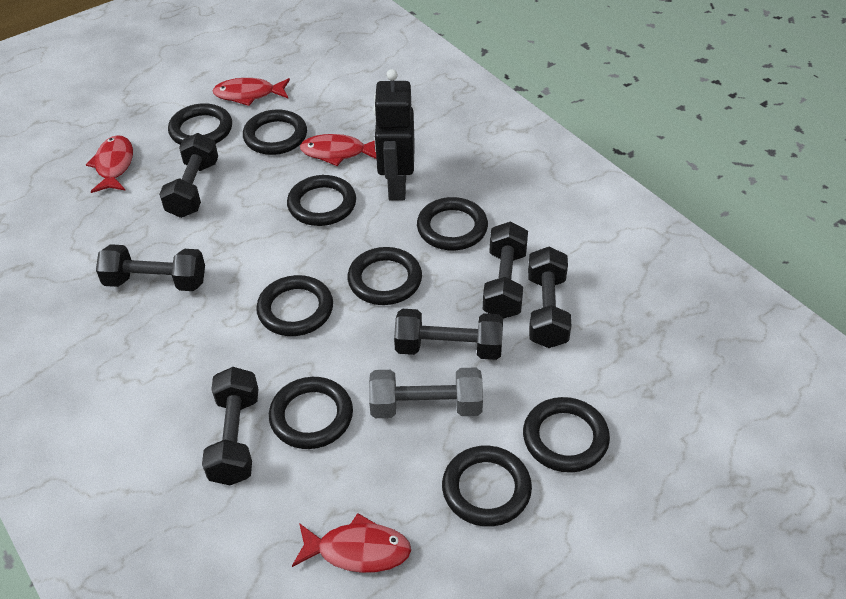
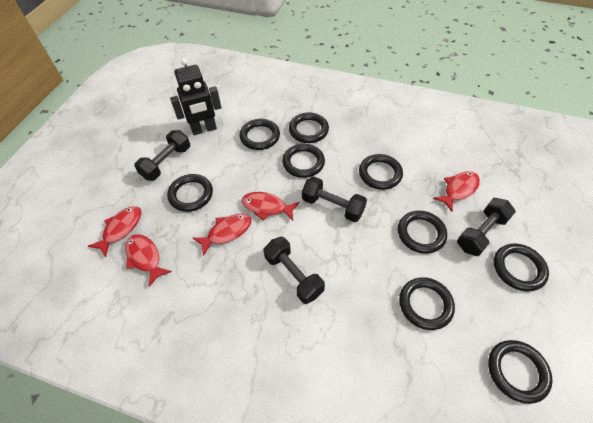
black dumbbell: [96,244,205,291] [159,133,218,218] [202,367,258,486] [394,309,503,360] [483,222,528,319] [528,247,571,348] = 6 -> [134,130,190,181] [264,237,325,304] [302,176,367,222] [457,198,516,256] = 4
grey dumbbell: [369,368,483,418] = 1 -> none = 0
red fish: [86,135,133,193] [212,78,290,106] [292,513,411,573] [300,134,376,166] = 4 -> [88,206,141,257] [125,234,172,287] [193,214,252,256] [242,192,300,221] [433,171,480,212] = 5

